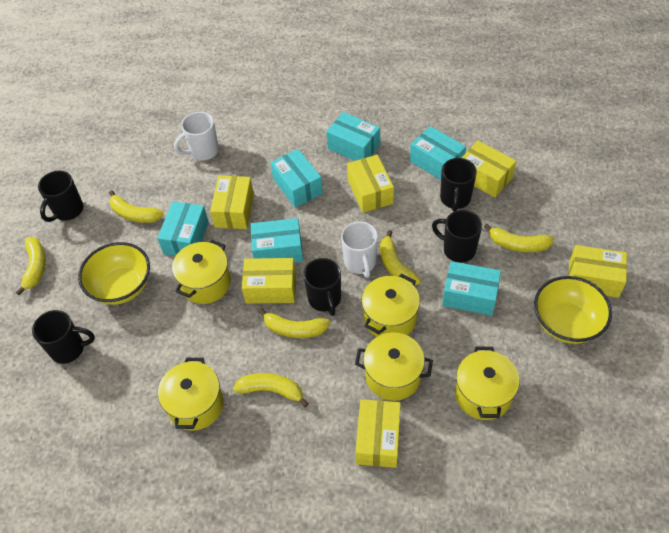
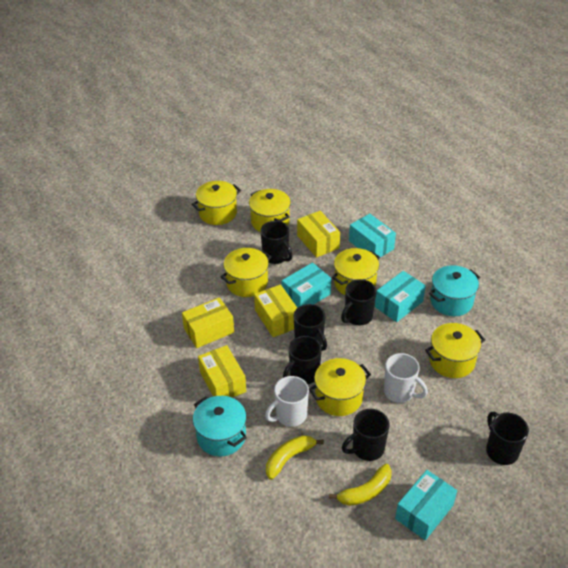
black mug: [32,310,95,364] [38,171,83,222] [303,258,341,316] [432,210,482,263] [440,158,477,212] = 5 -> [260,221,293,264] [283,336,322,384] [293,304,327,351] [341,279,377,325] [342,409,389,461] [486,412,529,465] = 6
turquoise box: [157,201,209,256] [251,218,303,262] [270,149,323,208] [326,112,380,161] [410,126,466,180] [442,261,501,316] = 6 -> [282,263,331,308] [349,214,396,257] [375,271,426,322] [395,470,457,540] = 4
turquoise pot: none = 0 -> [193,396,247,456] [429,265,480,316] = 2
yellow banana: [16,237,46,296] [109,190,164,223] [233,373,308,408] [258,308,330,338] [380,230,421,285] [484,223,554,252] = 6 -> [266,435,324,480] [329,464,392,506] = 2
yellow bowl: [78,242,150,305] [534,276,612,344] = 2 -> none = 0
yellow box: [210,176,254,229] [242,258,296,304] [347,155,394,213] [355,399,401,468] [461,141,516,198] [568,245,627,298] = 6 -> [182,297,234,348] [198,345,246,398] [254,284,297,337] [297,211,340,258] = 4
yellow pot: [158,358,223,431] [172,240,231,304] [355,332,433,401] [361,274,420,337] [455,347,519,420] = 5 -> [192,181,241,225] [221,248,271,297] [249,189,291,232] [309,358,371,416] [332,248,380,295] [425,323,485,378] = 6

